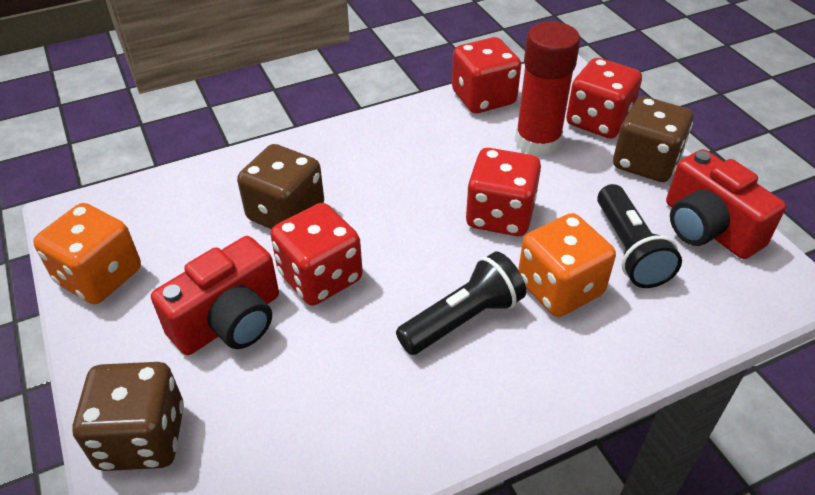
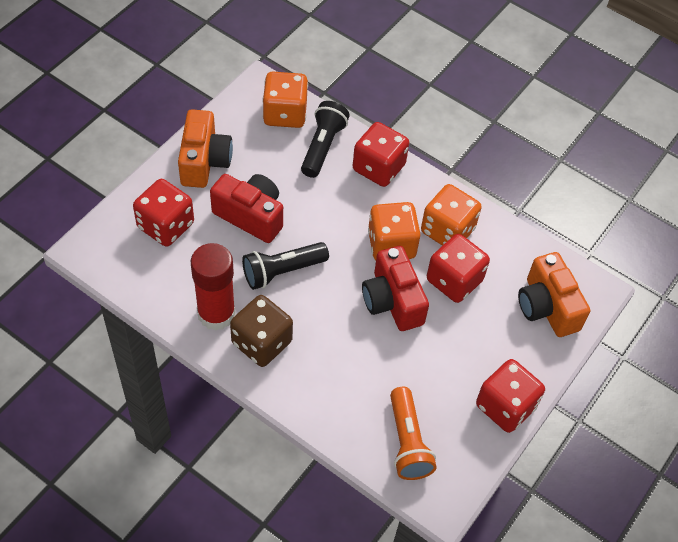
brown dice: [73,362,184,471] [237,144,324,229] [613,96,693,182] = 3 -> [230,295,293,367] = 1
orange camera: none = 0 -> [178,109,233,188] [518,252,590,337] = 2
orange dice: [33,203,141,304] [518,213,616,317] = 2 -> [263,72,308,128] [368,202,420,260] [421,184,482,246] = 3
orange flashlight: none = 0 -> [390,387,436,480] = 1

